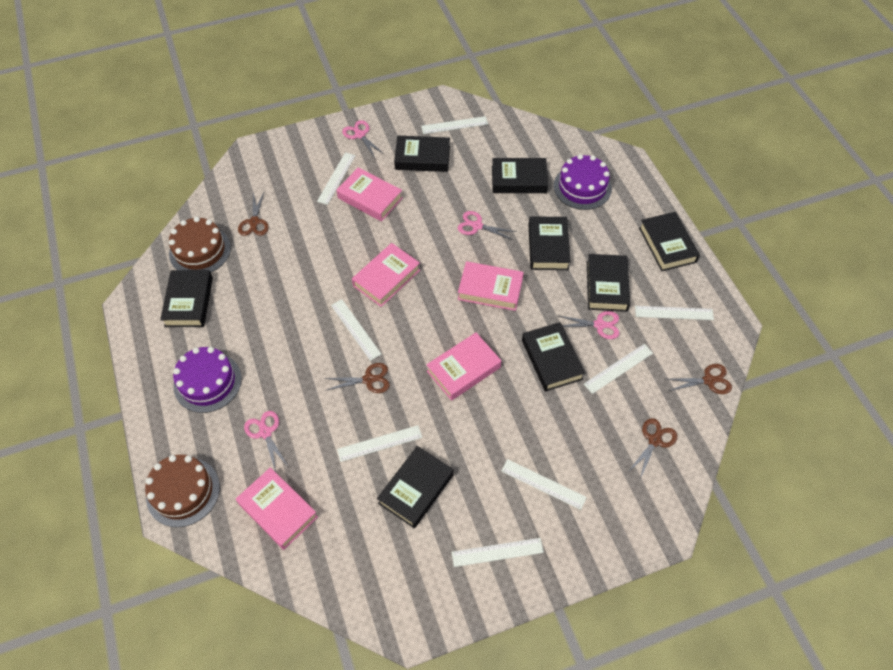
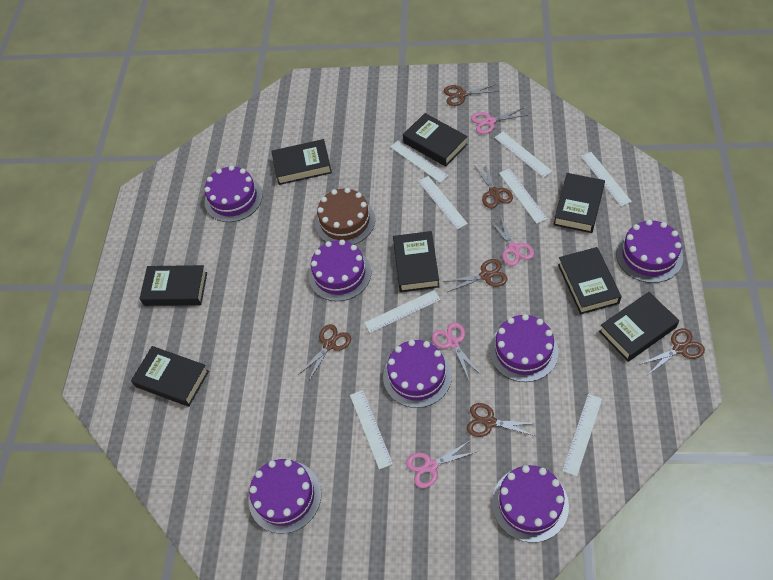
brown cake: [145,455,220,527] [169,217,231,272] = 2 -> [315,188,375,245] = 1
brown scissors: [238,193,269,236] [324,363,390,393] [628,418,677,479] [667,364,732,394] = 4 -> [298,324,351,382] [443,259,508,292] [444,84,499,106] [467,403,538,437] [474,162,513,208] [638,328,705,375] = 6
pink book: [236,467,318,550] [336,167,403,222] [352,243,420,307] [427,333,501,401] [458,261,524,311] = 5 -> none = 0
purple cake: [173,347,242,413] [554,154,612,210] = 2 -> [204,165,263,222] [248,459,321,534] [308,239,371,301] [383,340,452,408] [489,314,559,382] [492,465,569,543] [616,220,683,283] = 7

